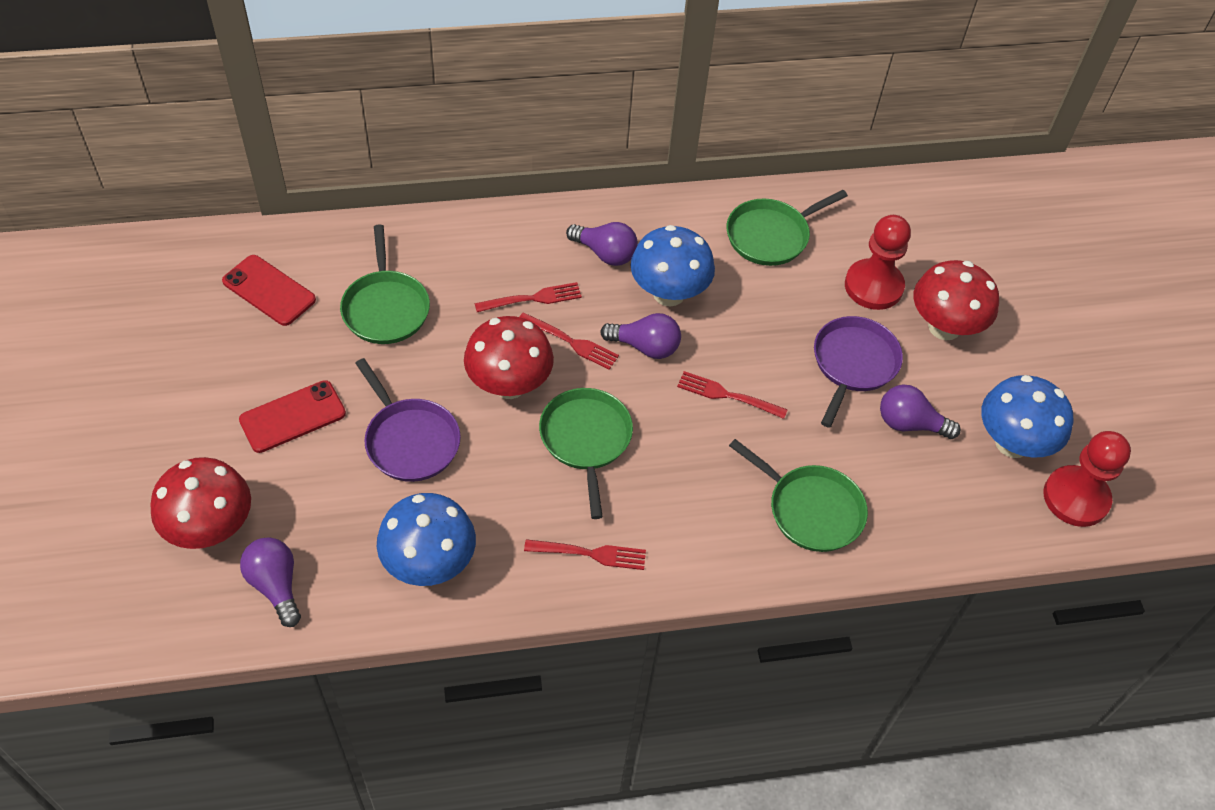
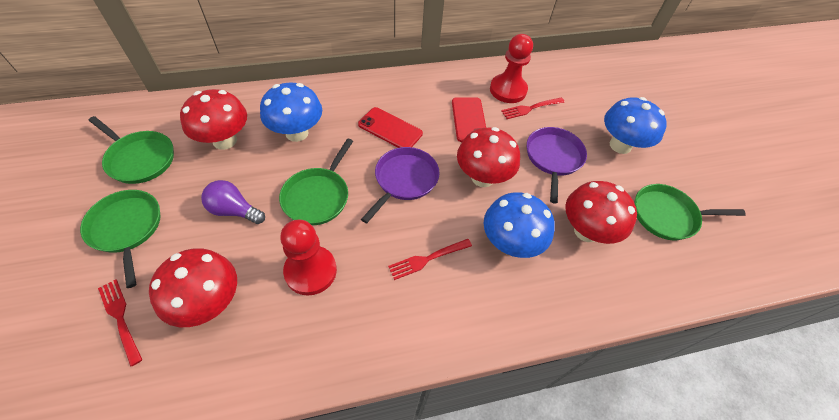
purple light bulb: [240,537,301,627] [566,222,638,266] [600,313,681,359] [880,385,961,439] = 4 -> [201,180,265,224] = 1
red fork: [475,282,582,312] [519,312,619,370] [524,539,646,570] [677,371,788,419] = 4 -> [98,280,142,367] [388,239,472,280] [501,97,565,119] = 3
red mushroom: [150,457,251,549] [464,316,554,399] [914,260,999,341] = 3 -> [149,248,237,327] [180,89,247,150] [457,127,520,187] [565,181,637,244] = 4

